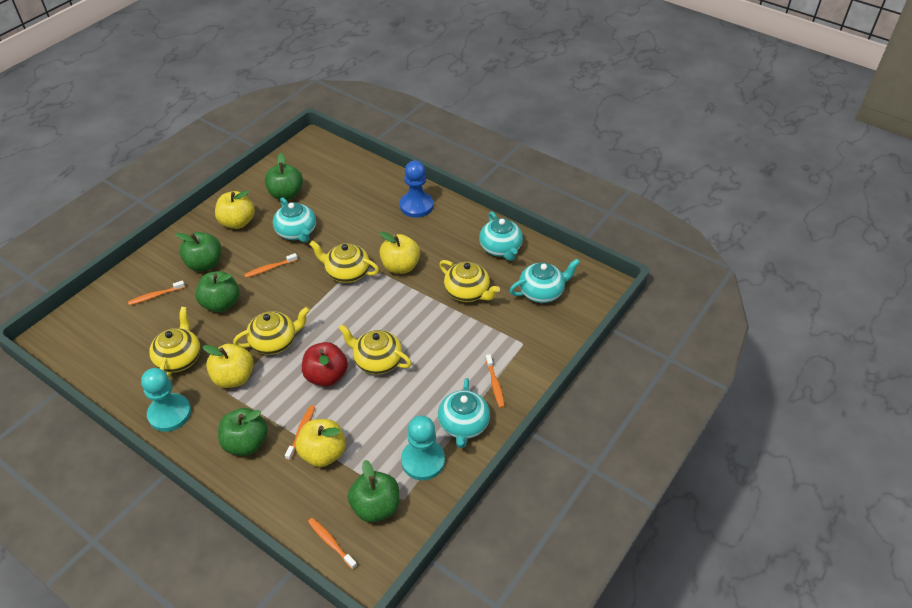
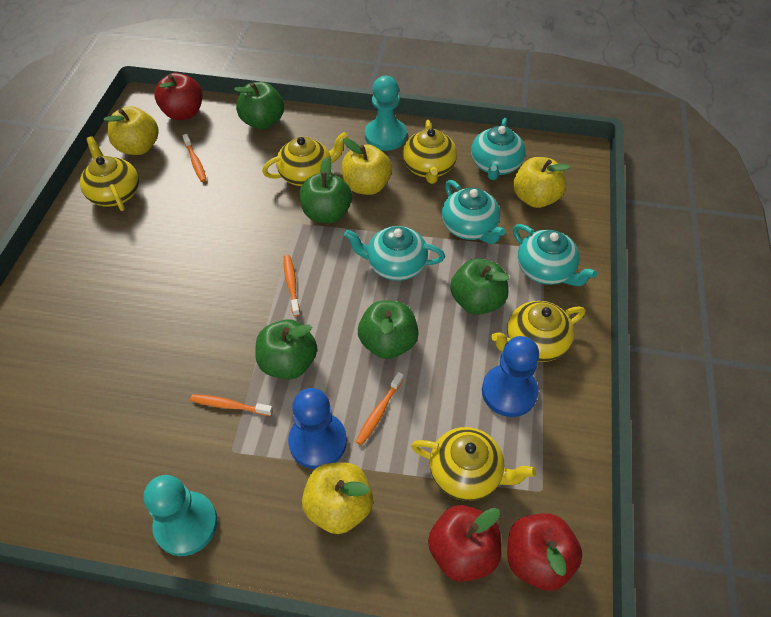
blue pawn: [400,161,433,218] = 1 -> [288,388,347,469] [482,336,539,417] = 2
orange toothbrush: [128,280,185,305] [244,253,298,278] [285,405,315,460] [308,518,357,570] [486,354,505,408] = 5 -> [182,134,207,182] [190,394,273,416] [284,255,300,316] [356,372,404,446] = 4
red apple: [302,342,348,387] = 1 -> [154,73,203,120] [428,505,501,582] [507,513,582,591] = 3

